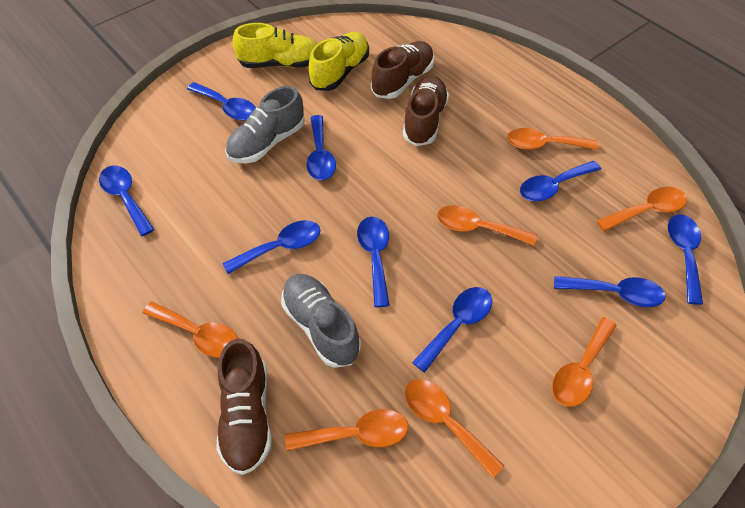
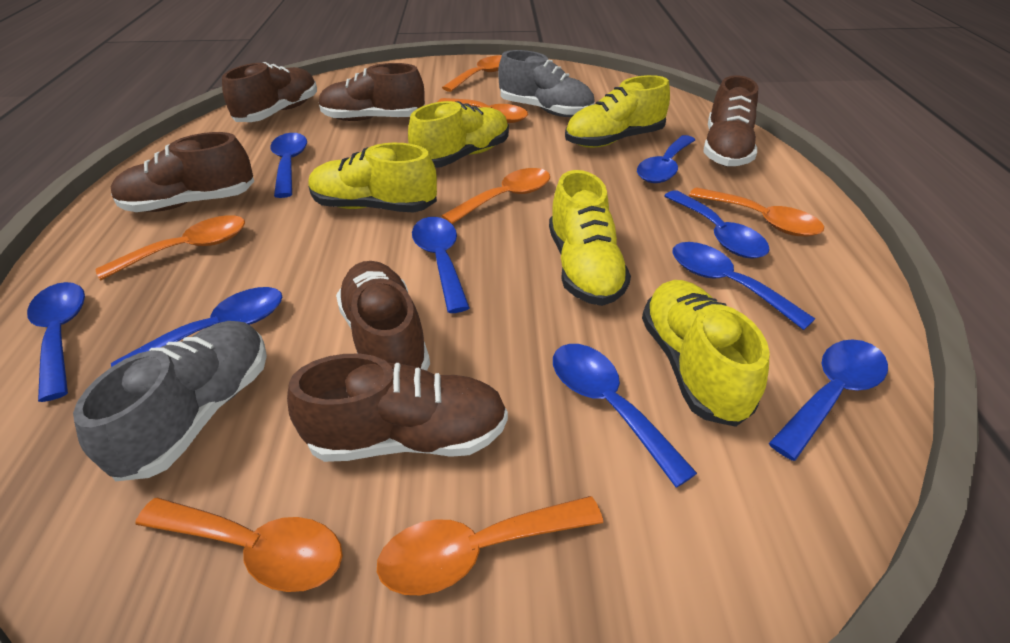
brown shoe: [216,338,272,475] [371,41,434,99] [403,76,449,146] = 3 -> [111,132,254,212] [222,62,317,122] [287,354,508,462] [319,63,425,121] [336,261,430,371] [703,75,758,167] = 6
yellow shoe: [233,23,318,68] [309,32,369,91] = 2 -> [308,143,437,213] [408,101,509,168] [549,170,631,306] [565,75,670,148] [642,280,770,427] = 5

